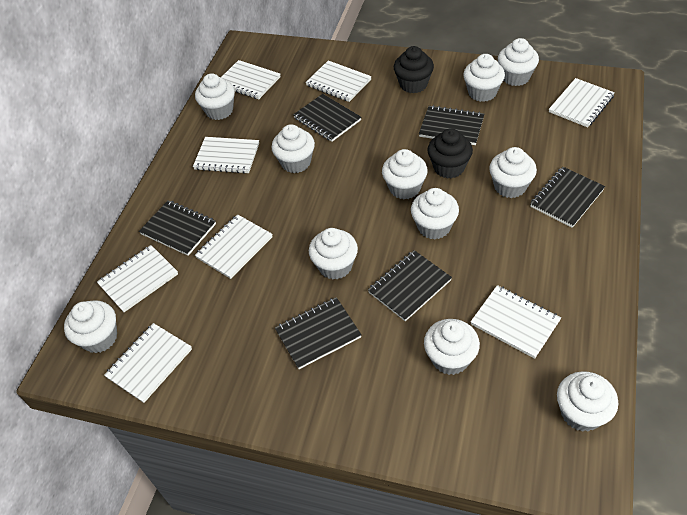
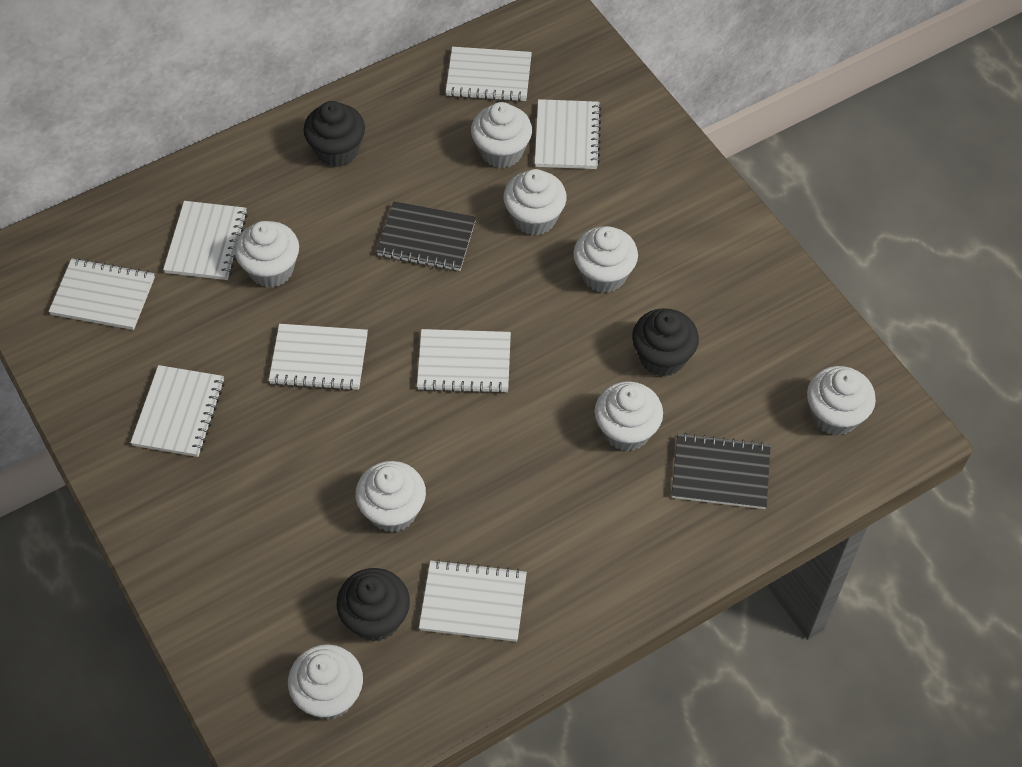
black cupcake: [394,46,434,93] [427,128,473,179] = 2 -> [304,101,365,167] [337,568,410,642] [632,308,699,377] = 3
black notebook: [139,200,216,256] [275,297,362,369] [293,94,361,142] [368,250,452,321] [419,105,484,145] [530,167,605,228] = 6 -> [376,201,476,271] [671,433,771,509] = 2
white cupcake: [64,300,117,353] [195,73,235,120] [271,124,315,173] [309,228,358,279] [382,149,428,199] [411,188,459,239] [424,319,480,375] [463,54,505,102] [489,147,537,198] [498,38,539,86] [557,371,618,432] = 11 -> [235,221,299,287] [288,644,363,720] [355,461,426,532] [471,102,532,168] [504,169,567,236] [573,226,638,293] [595,381,663,451] [807,366,876,435] = 8

